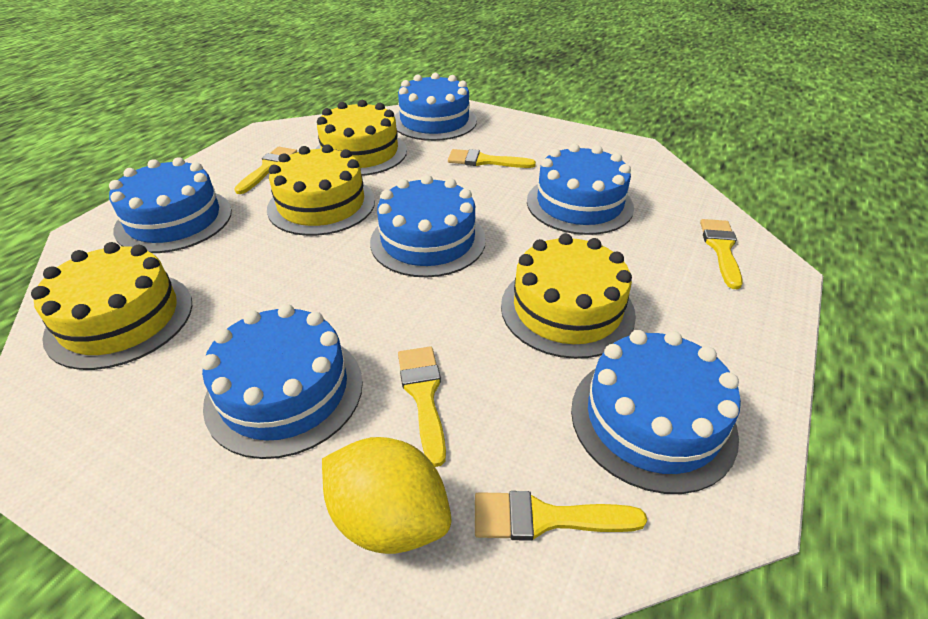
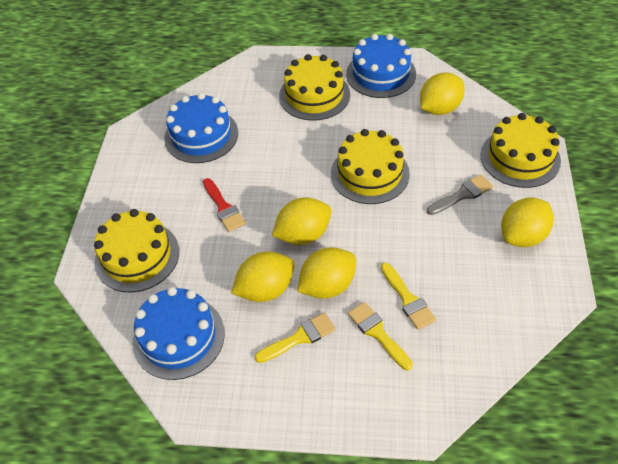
blue cake: [109,157,232,253] [201,304,363,459] [370,175,486,277] [394,73,477,141] [527,144,634,235] [571,330,741,494] = 6 -> [133,287,225,380] [164,93,238,163] [346,34,416,98] = 3
grey brush: none = 0 -> [427,174,493,215] = 1
red brush: none = 0 -> [203,178,246,232] = 1
yellow brush: [234,147,297,194] [398,346,446,467] [448,149,536,168] [475,491,647,541] [700,219,743,289] = 5 -> [255,313,336,363] [348,302,413,371] [381,263,436,330] = 3
yellow lemon: [322,437,451,554] = 1 -> [231,251,295,302] [272,197,332,245] [297,247,356,299] [420,72,465,115] [501,198,554,247] = 5

